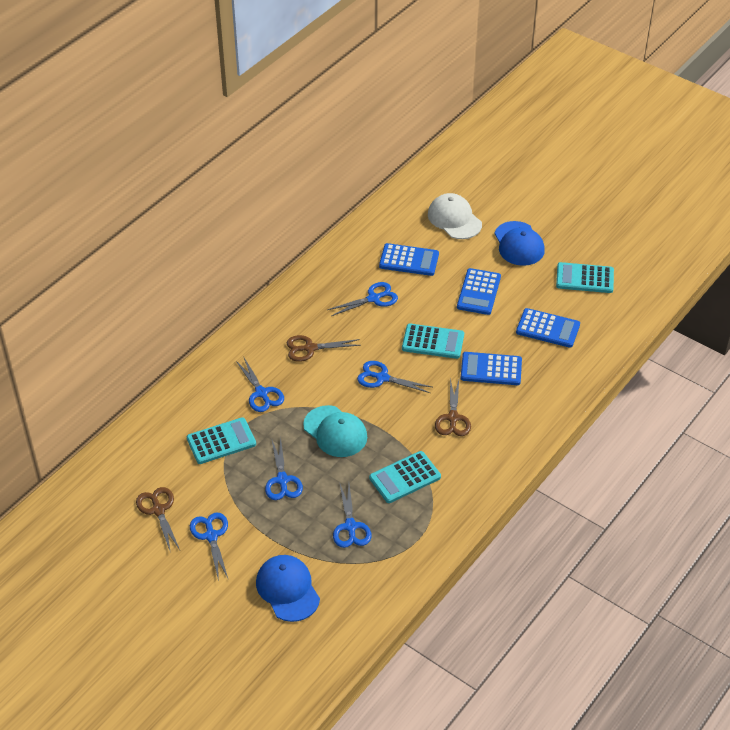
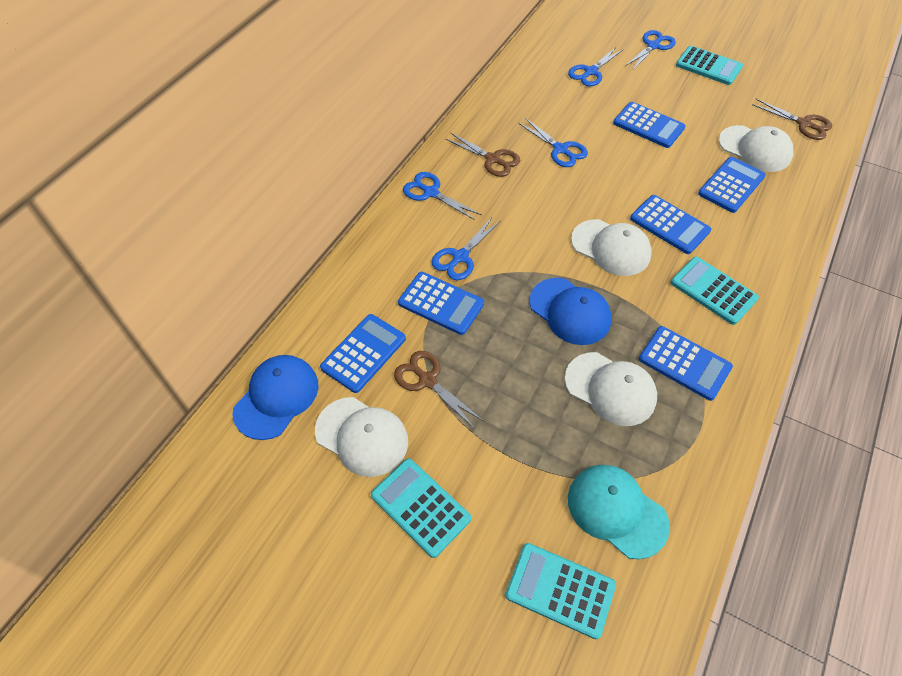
blue calculator: [379,243,439,276] [457,268,501,315] [461,352,522,385] [516,308,580,348] = 4 -> [320,314,406,393] [398,272,484,335] [613,102,685,148] [630,195,712,254] [639,326,733,401] [698,157,766,213] = 6
blue scissors: [190,513,228,581] [235,356,284,412] [265,437,303,500] [327,282,398,316] [333,482,371,548] [357,361,432,393] = 6 -> [403,172,481,220] [431,217,501,280] [519,118,588,167] [568,47,624,86] [625,30,676,71] = 5
white cap: [428,193,482,239] = 1 -> [315,397,408,477] [565,352,657,426] [571,219,652,276] [719,125,793,172] = 4

